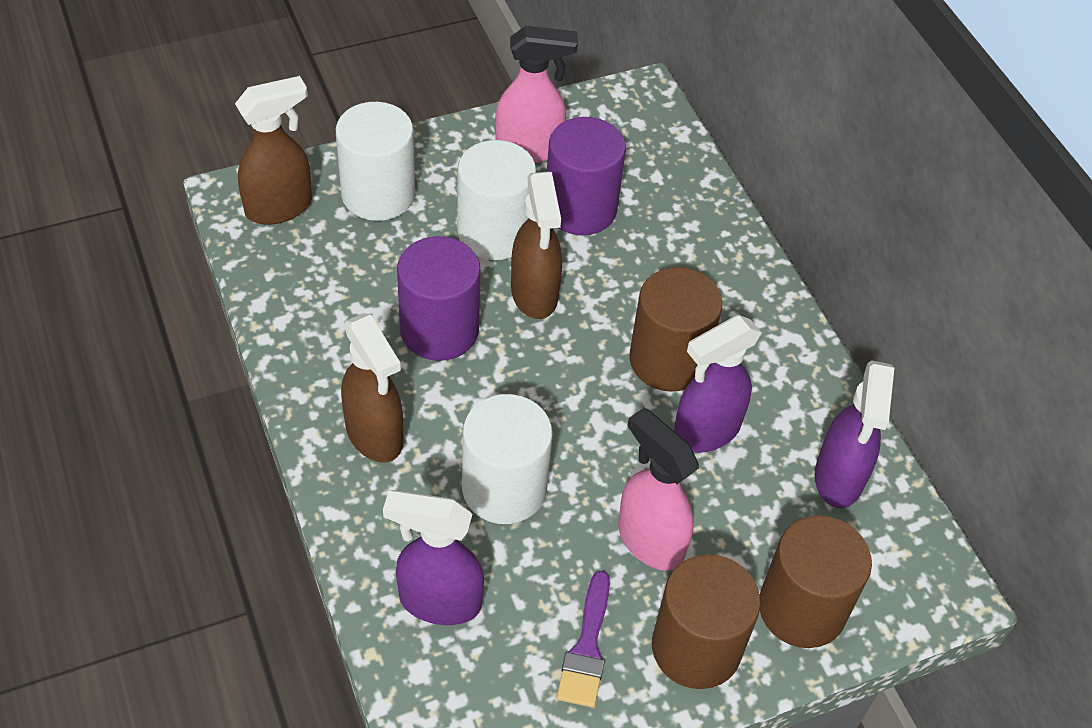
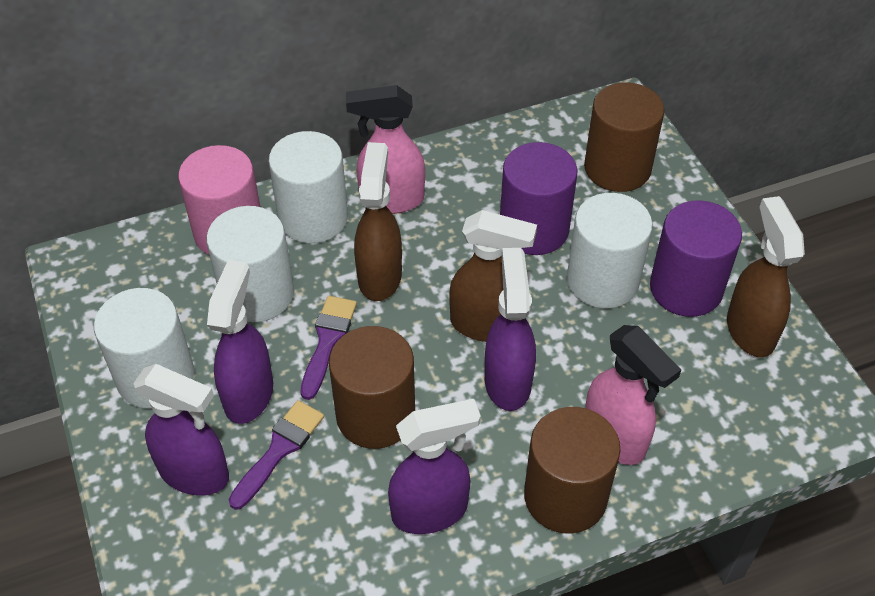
pink cylinder: none = 0 -> [178,145,260,255] = 1
purple brush: [557,571,610,708] = 1 -> [229,400,324,510] [300,296,357,400] = 2
purple spray bottle: [383,490,484,625] [674,315,762,453] [815,360,894,508] = 3 -> [133,364,229,495] [207,260,273,424] [388,399,481,534] [485,248,536,411] = 4
white cylinder: [336,102,415,221] [457,140,536,260] [462,394,553,524] = 3 -> [94,288,194,409] [206,206,294,322] [269,131,348,243] [567,193,653,308] = 4

